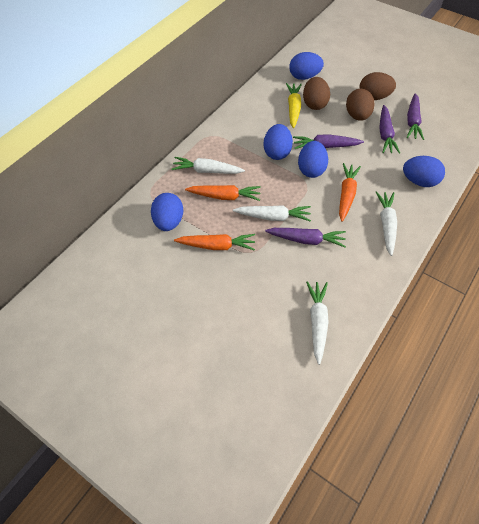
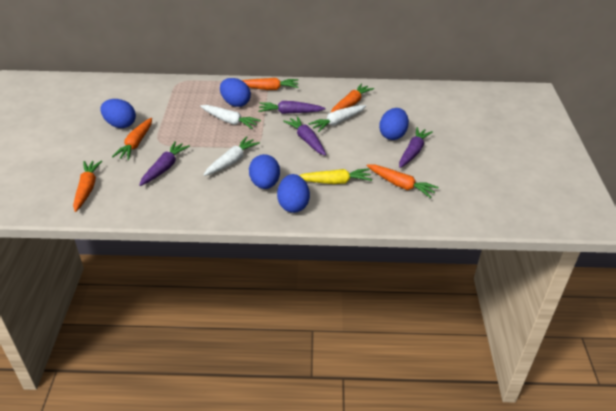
brown egg: [303,77,330,110] [346,89,374,121] [359,72,396,100] = 3 -> none = 0
orange carrot: [174,234,255,251] [185,185,261,201] [339,163,361,222] = 3 -> [73,160,102,212] [112,118,152,160] [242,78,299,90] [331,83,374,112] [366,164,439,198] = 5
white carrot: [171,157,245,174] [233,205,311,222] [306,281,329,365] [376,191,397,256] = 4 -> [200,105,261,129] [204,136,260,176] [308,105,366,132] = 3

